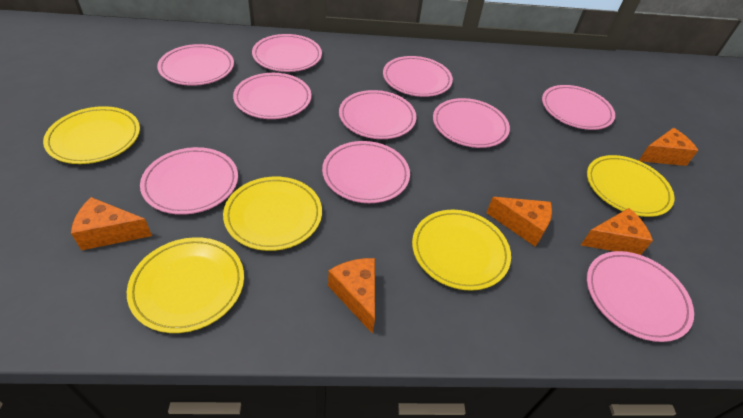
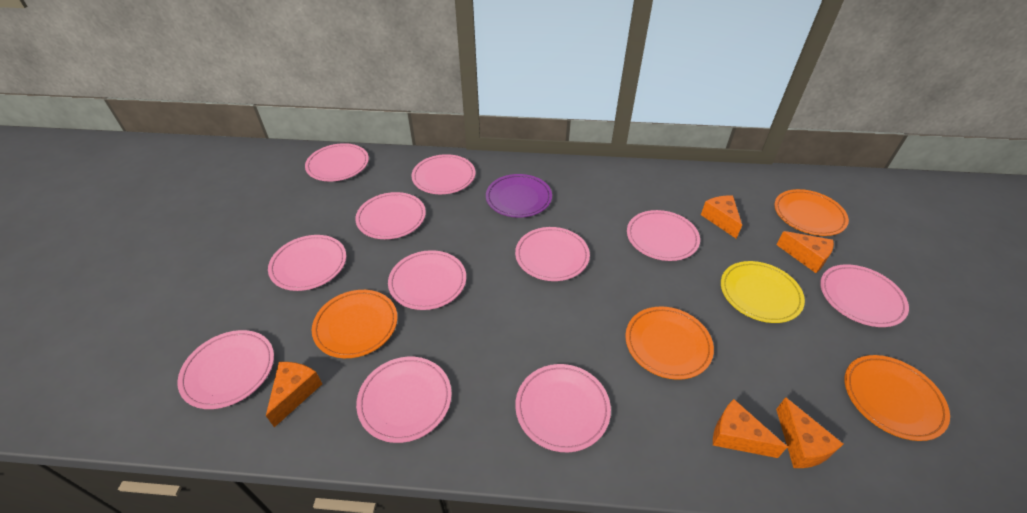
orange plate: none = 0 -> [312,290,397,358] [625,306,714,380] [774,189,849,236] [845,355,950,441] = 4
pink plate: [140,147,238,215] [157,44,234,86] [233,73,311,119] [252,34,322,72] [322,141,410,203] [339,90,416,139] [383,56,453,97] [433,98,510,148] [542,85,615,130] [587,251,694,342] = 10 -> [177,330,274,409] [268,235,346,291] [305,143,369,181] [355,192,426,239] [356,357,452,443] [388,250,466,310] [411,154,475,194] [515,227,590,281] [515,364,611,452] [627,210,700,261] [820,264,909,327] = 11
purple plate: none = 0 -> [486,174,552,218] = 1
yellow plate: [43,106,140,164] [127,237,244,333] [223,177,322,251] [412,210,511,291] [587,155,674,217] = 5 -> [721,261,805,323] = 1

